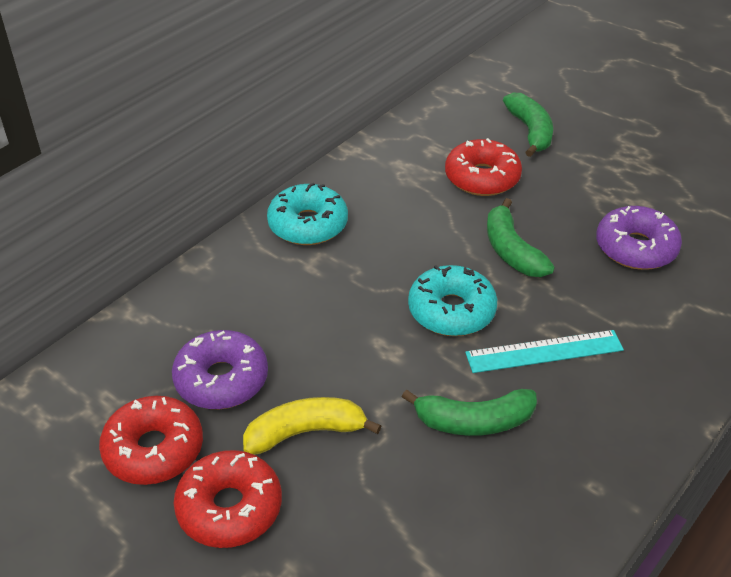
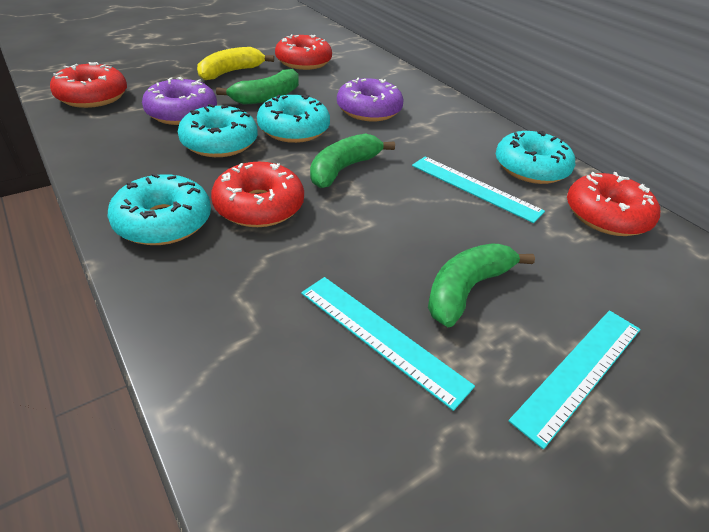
red donut: [99,396,203,485] [174,450,282,548] [445,138,522,196] = 3 -> [50,62,127,108] [211,162,304,227] [275,34,332,70] [567,172,660,236] = 4
turquoise donut: [267,183,348,245] [408,265,497,336] = 2 -> [107,173,211,245] [178,104,258,157] [257,95,330,143] [496,131,575,184] = 4
turquoise ruler: [465,330,624,373] = 1 -> [301,277,475,411] [412,157,545,223] [509,310,641,449] = 3

